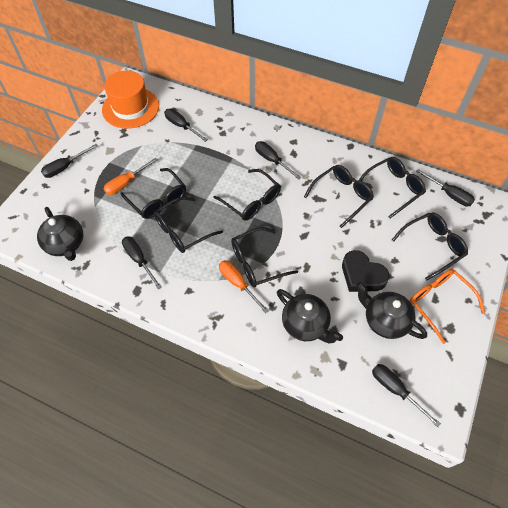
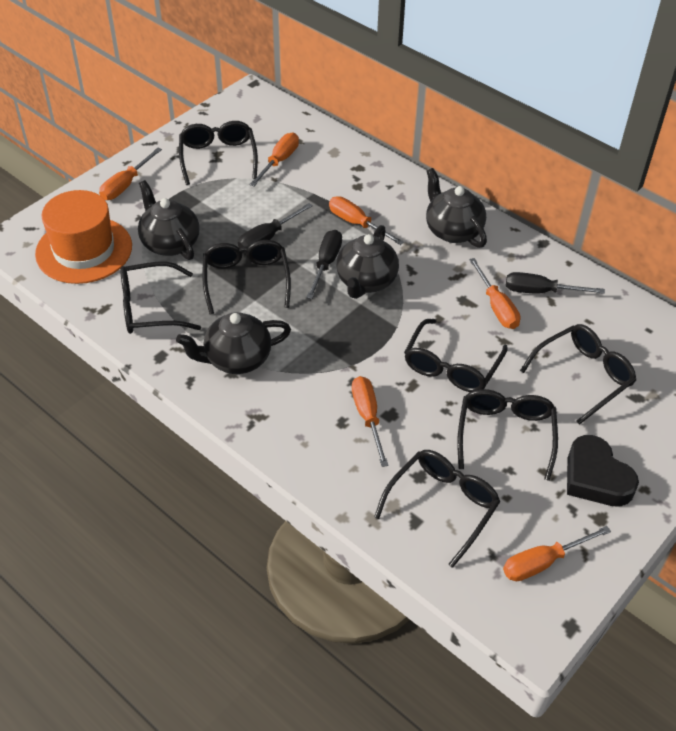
black screwdriver: [41,144,98,178] [122,236,162,289] [164,108,208,142] [255,141,301,180] [372,364,441,427] [416,169,475,207] = 6 -> [238,203,313,252] [306,230,342,299] [506,272,605,294] = 3
black teapot: [37,207,83,261] [277,289,343,343] [356,282,427,339] = 3 -> [138,180,200,260] [176,312,291,374] [336,225,399,299] [426,168,487,248] = 4
orange glasses: [410,269,485,344] = 1 -> none = 0
orange screwdriver: [103,158,158,195] [219,260,269,313] = 2 -> [99,148,162,200] [249,133,299,186] [329,196,404,245] [352,376,388,467] [469,258,520,329] [503,526,611,581] = 6

